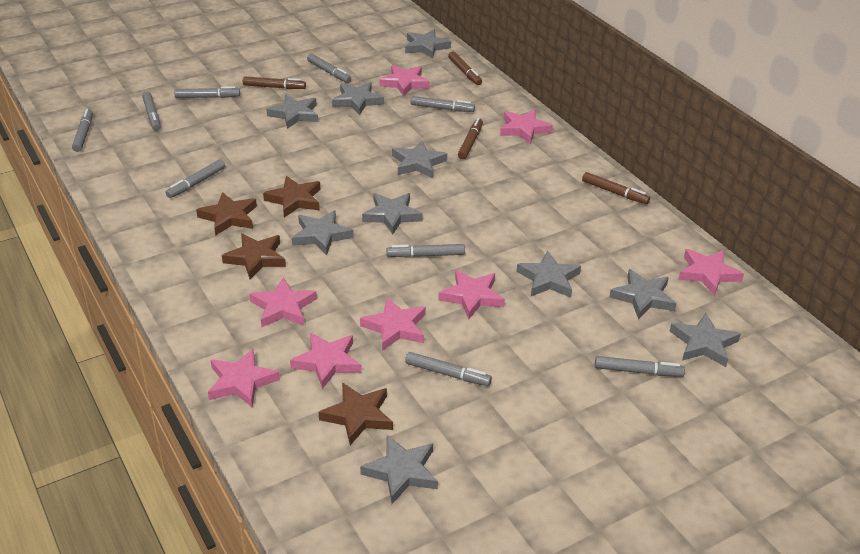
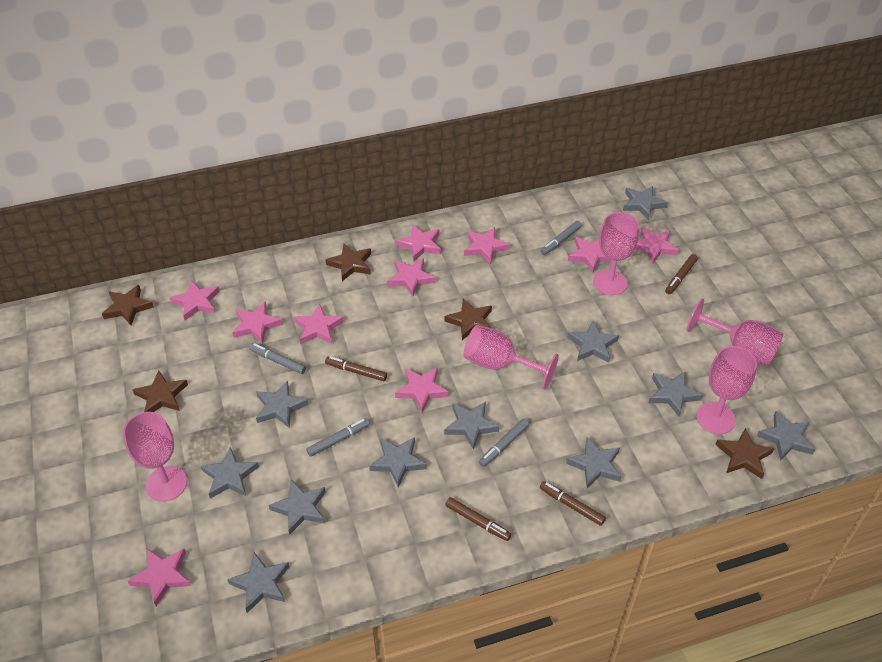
brown star: [196,192,257,236] [222,233,286,279] [263,176,320,217] [319,383,393,445] = 4 -> [102,285,154,325] [133,370,188,412] [325,243,371,281] [444,299,492,340] [715,428,774,479] = 5
grey marker: [72,109,93,152] [142,91,161,130] [166,159,225,198] [174,86,240,98] [307,54,351,83] [387,244,465,258] [405,352,492,386] [411,96,475,112] [595,356,685,377] = 9 -> [249,343,306,374] [306,418,370,457] [479,419,529,467] [541,221,582,255] = 4
grey star: [267,94,318,129] [292,210,354,255] [332,82,384,115] [360,435,438,504] [362,193,423,234] [392,141,447,178] [405,30,451,59] [517,251,581,298] [609,269,677,319] [670,313,741,367] = 10 -> [201,447,259,499] [227,552,290,613] [256,380,309,428] [268,479,326,535] [369,437,426,488] [444,401,499,450] [566,437,621,488] [567,321,619,363] [623,186,668,220] [649,372,703,417] [757,411,815,461] = 11
pink goblet: none = 0 -> [123,412,187,502] [464,325,559,390] [593,212,639,295] [687,298,784,366] [696,346,757,434] = 5
pink star: [208,348,280,408] [249,277,317,327] [290,333,362,389] [360,297,426,351] [379,65,430,96] [438,269,505,319] [500,109,553,145] [678,249,744,296] = 8 -> [127,549,191,606] [170,280,220,320] [232,301,283,344] [293,304,344,344] [387,258,436,297] [395,368,449,412] [396,224,441,261] [464,227,510,264] [568,237,612,273] [635,227,679,263] = 10

